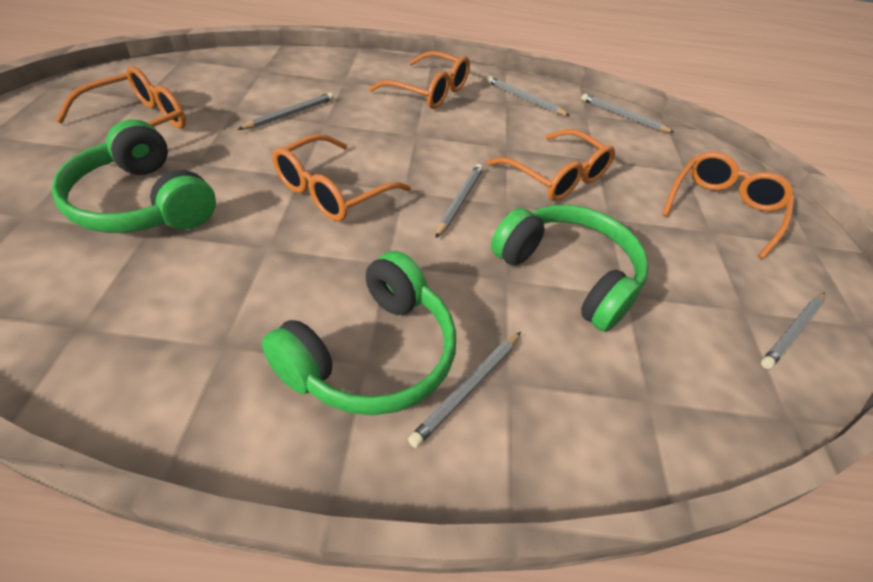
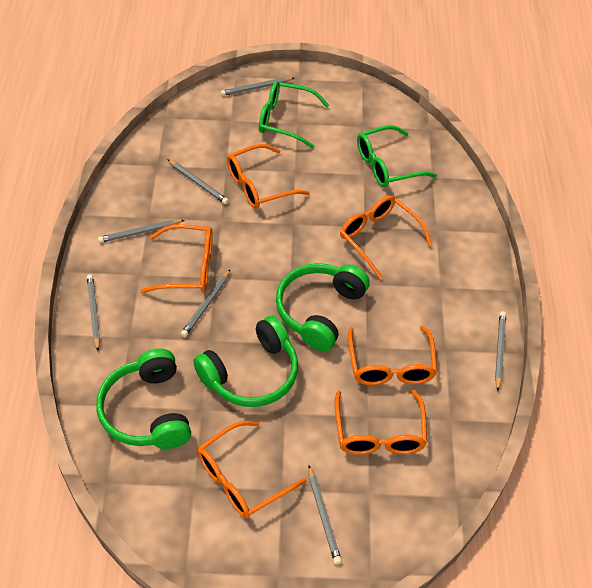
green glasses: none = 0 -> [259,81,329,149] [357,125,437,188] = 2
grey pencil: [237,93,334,130] [408,332,521,448] [435,164,483,238] [487,76,570,116] [581,94,675,133] [761,292,825,369] = 6 -> [87,274,100,351] [98,220,185,243] [167,159,229,204] [181,269,231,337] [220,77,294,96] [308,466,342,564] [495,311,506,391] = 7
orange glasses: [55,66,186,164] [272,134,411,221] [369,51,470,109] [487,129,615,201] [662,152,795,259] = 5 -> [140,224,213,293] [197,421,306,518] [227,144,310,209] [335,390,427,455] [340,195,433,279] [348,326,437,385] = 6

